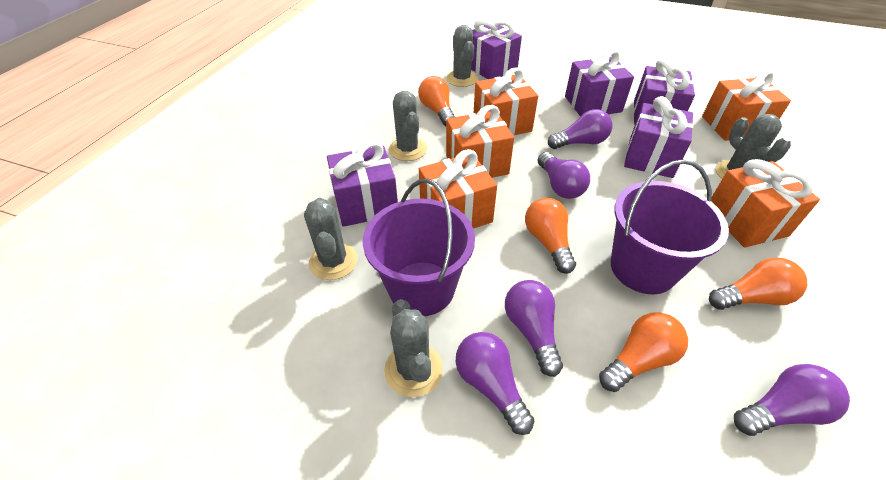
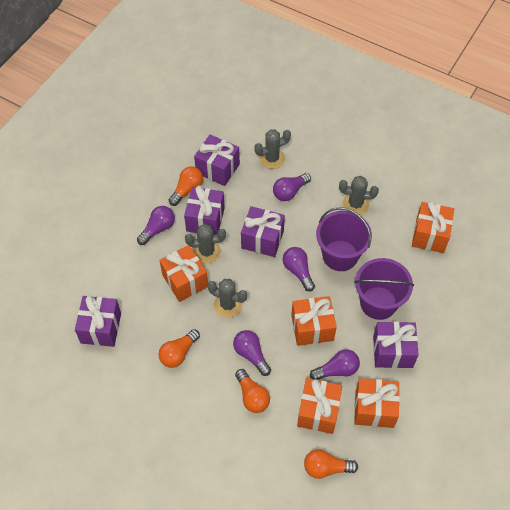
grey cactus: [304,198,358,280] [384,299,443,397] [389,91,427,161] [446,25,478,87] [715,114,791,179] = 5 -> [185,224,226,264] [207,279,247,318] [254,129,291,169] [339,176,379,215] = 4

